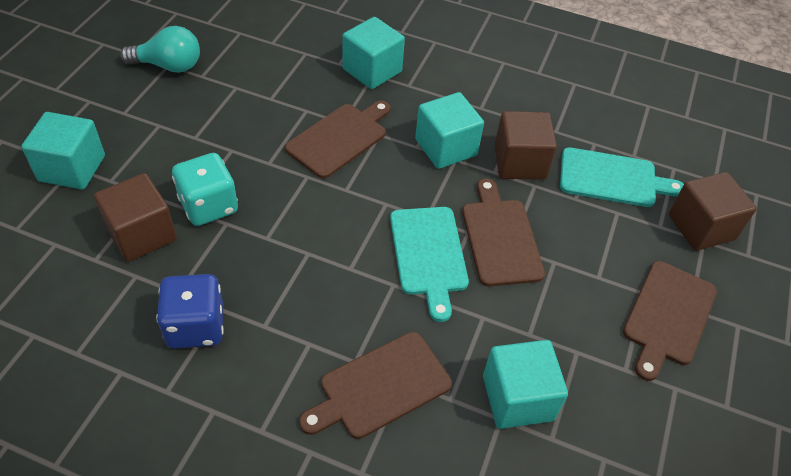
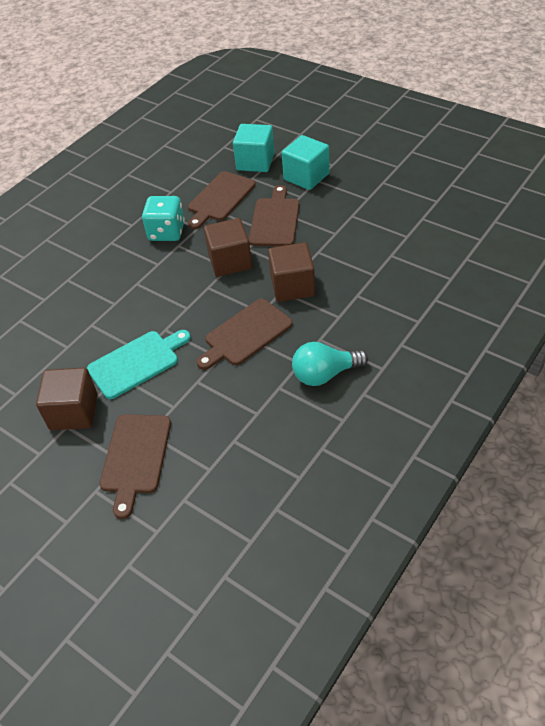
blue dice: [156,274,224,348] = 1 -> none = 0
turquoise cube: [21,112,105,190] [342,17,405,89] [415,92,484,169] [483,340,568,429] = 4 -> [233,124,275,172] [282,135,330,190] = 2
turquoise cutting board: [390,207,469,322] [560,147,684,207] = 2 -> [87,330,191,399] = 1

